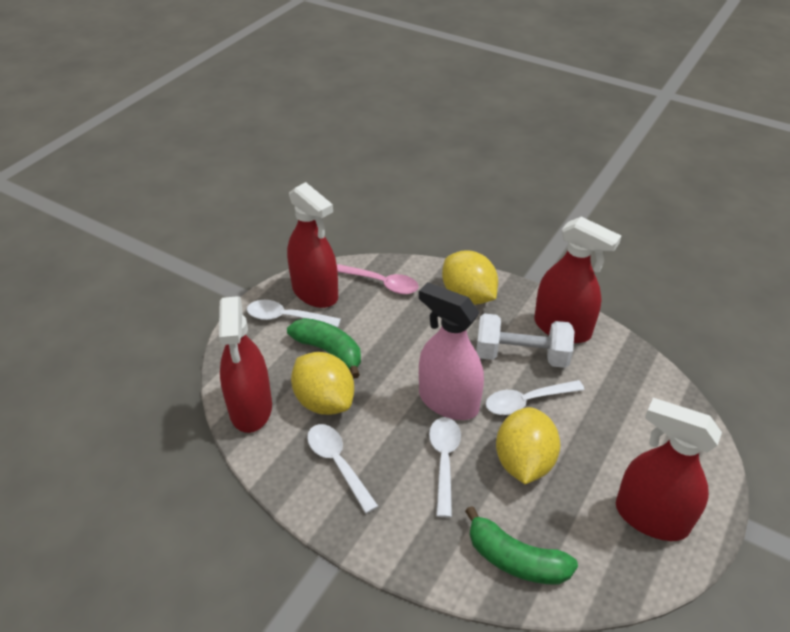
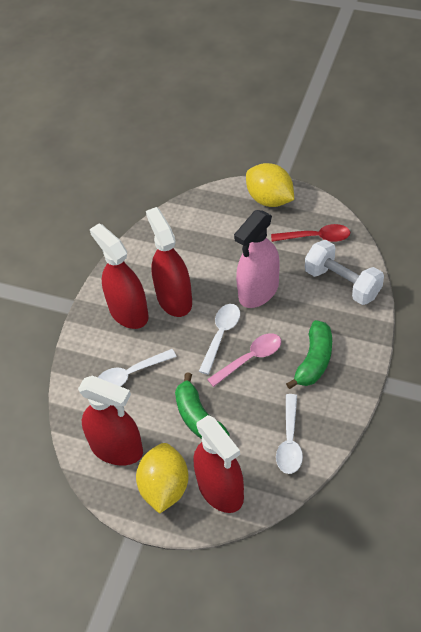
red spoon: none = 0 -> [271,224,350,242] = 1
white spoon: [247,300,341,327] [307,424,378,514] [429,417,461,518] [486,380,584,415] = 4 -> [98,349,177,387] [199,304,240,375] [276,394,303,474] = 3
yellow lemon: [291,352,354,415] [442,250,498,305] [496,407,560,484] = 3 -> [136,443,189,514] [246,163,294,207] = 2

